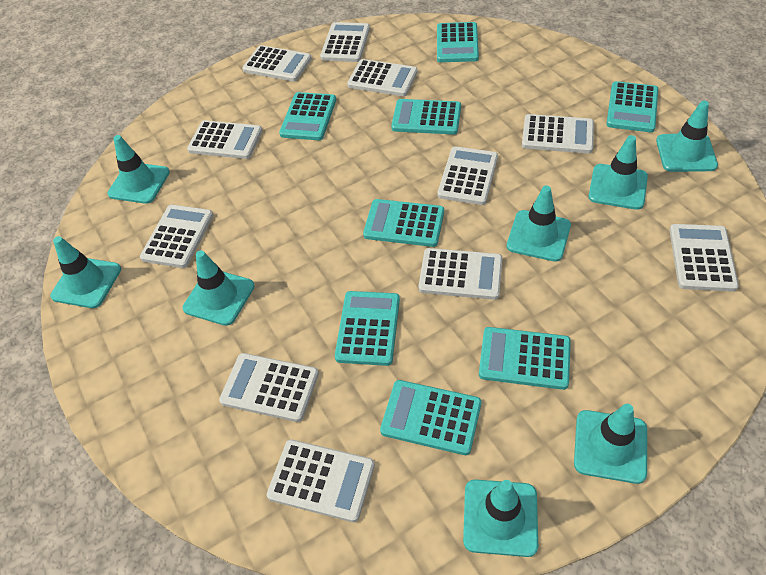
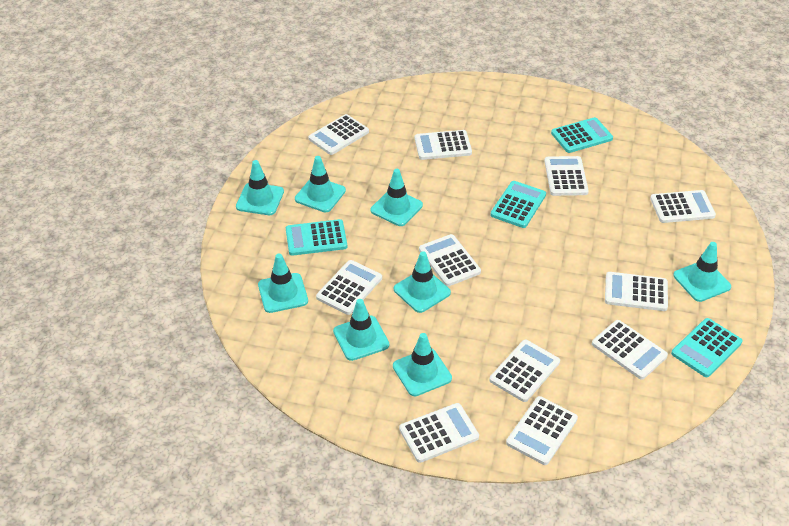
turquoise calculator: [279,92,336,140] [335,291,400,366] [363,199,444,247] [380,380,481,455] [391,99,461,135] [437,22,479,62] [479,327,571,390] [606,81,658,132] = 8 -> [286,219,347,256] [490,181,546,228] [551,117,613,153] [671,318,742,377] = 4

